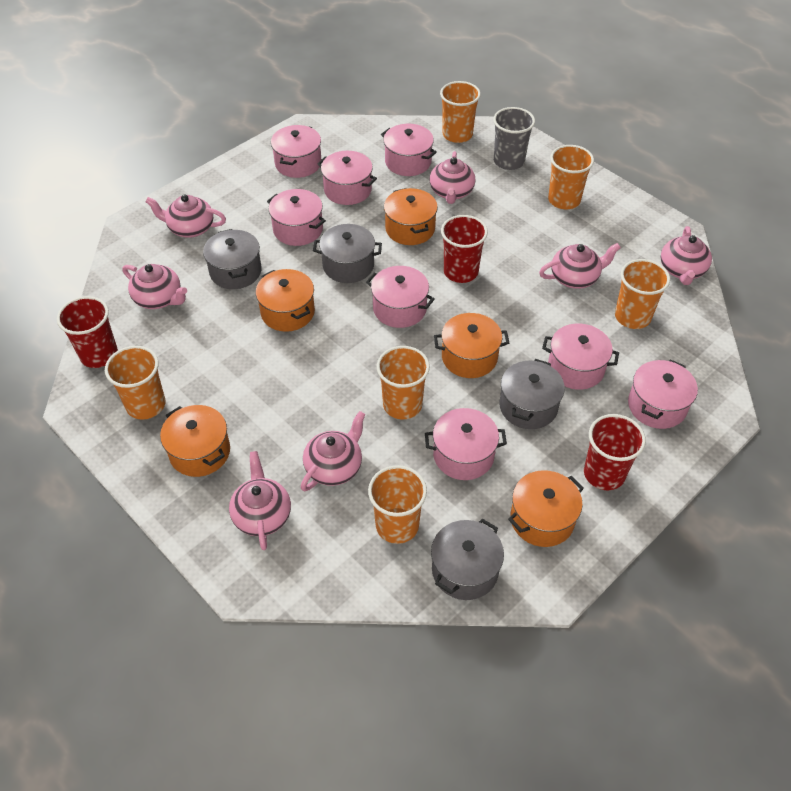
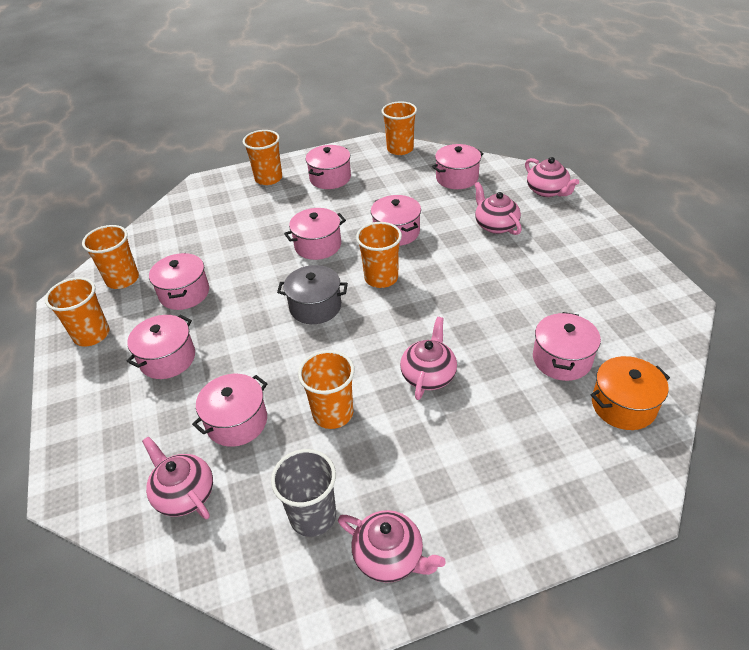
grey pot: [203,229,262,289] [313,224,382,283] [431,519,504,600] [499,359,565,429] = 4 -> [277,265,348,324] = 1
orange pot: [160,405,230,477] [256,269,315,332] [384,188,438,245] [434,313,509,378] [508,470,584,547] = 5 -> [591,356,670,430] = 1
pink teapot: [122,264,187,309] [145,194,226,238] [229,451,291,550] [301,411,365,491] [430,151,475,204] [539,243,621,289] [661,226,712,285] = 7 -> [142,437,213,519] [338,510,446,583] [400,317,457,400] [474,182,522,235] [525,157,579,197] = 5
red cup: [57,296,118,368] [441,215,488,283] [584,414,646,490] = 3 -> none = 0

